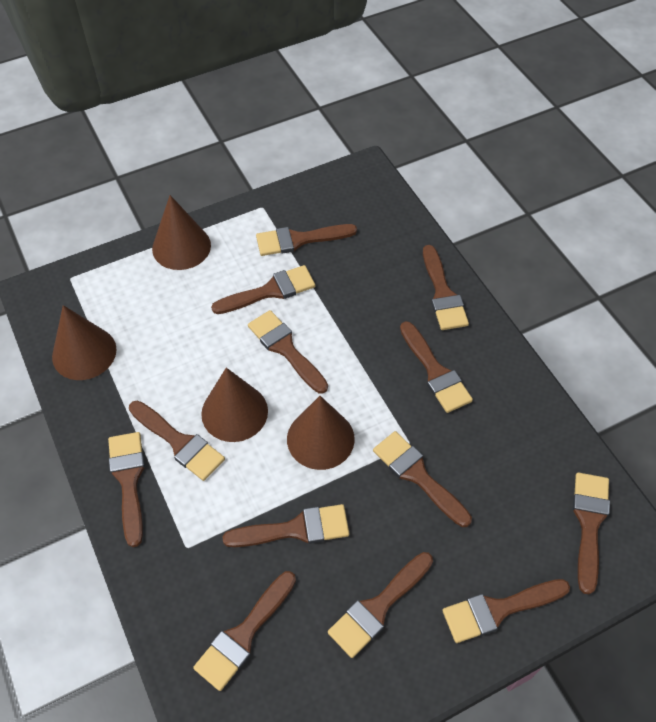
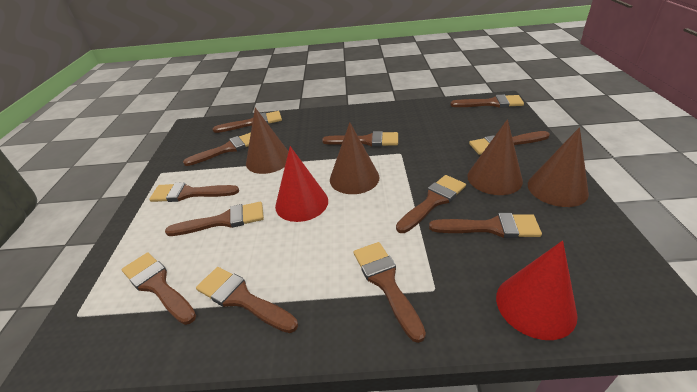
brown brush: [108,432,145,547] [129,400,225,481] [193,571,296,691] [211,265,315,314] [222,504,349,547] [248,310,328,394] [256,224,357,256] [328,552,433,658] [373,431,472,527] [400,321,473,413] [423,245,469,330] [442,579,570,643] [573,472,610,594] = 13 -> [122,252,196,325] [149,182,239,202] [165,202,264,236] [183,133,251,166] [196,267,298,333] [213,111,282,133] [322,131,398,147] [354,242,426,343] [396,175,466,233] [429,213,542,238] [450,95,524,108] [469,131,550,155] = 12
red cone: none = 0 -> [275,146,328,222] [496,241,578,340] = 2

